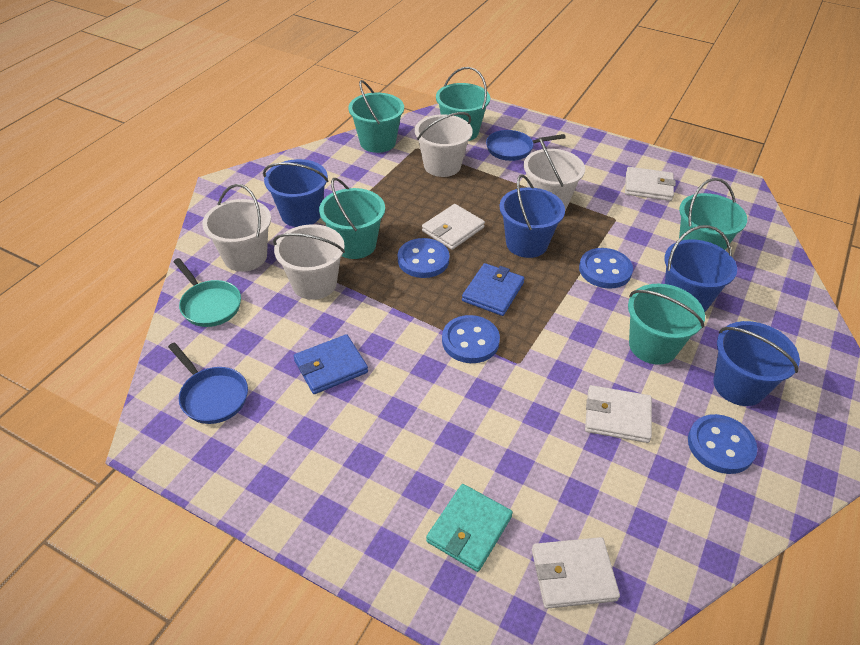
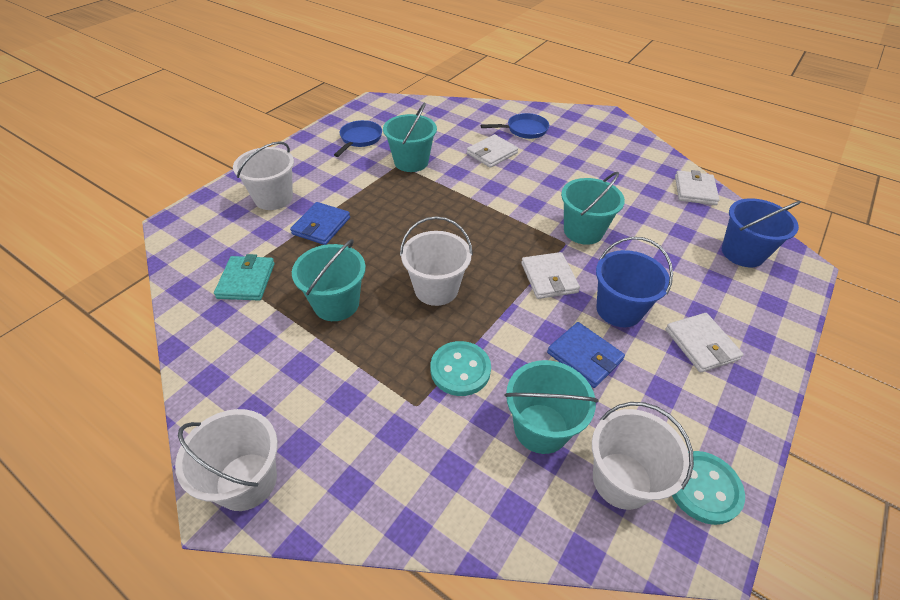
blue bucket: [263,159,328,227] [500,174,565,258] [664,225,737,312] [713,321,800,406] = 4 -> [596,237,673,327] [722,198,801,267] = 2
blue button: [398,238,449,278] [442,315,500,363] [579,248,633,289] [688,414,757,474] = 4 -> none = 0
turquoise bucket: [319,178,385,259] [348,80,404,153] [436,67,490,141] [628,284,705,365] [679,178,747,250] = 5 -> [292,239,366,321] [383,102,437,172] [505,360,598,454] [561,172,625,245] = 4
turquoise button: none = 0 -> [431,341,491,396] [672,451,745,525] = 2
turquoise pan: [173,258,241,327] = 1 -> none = 0

